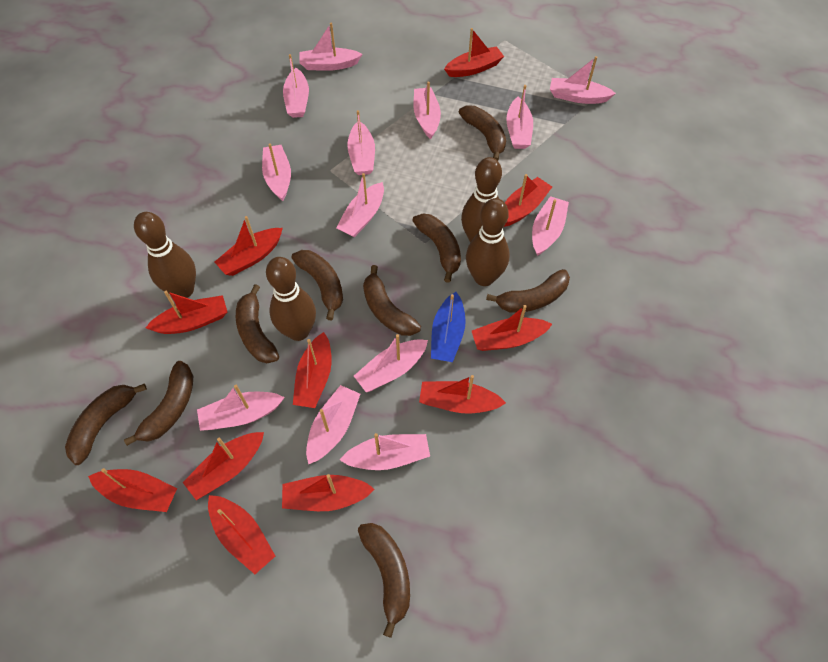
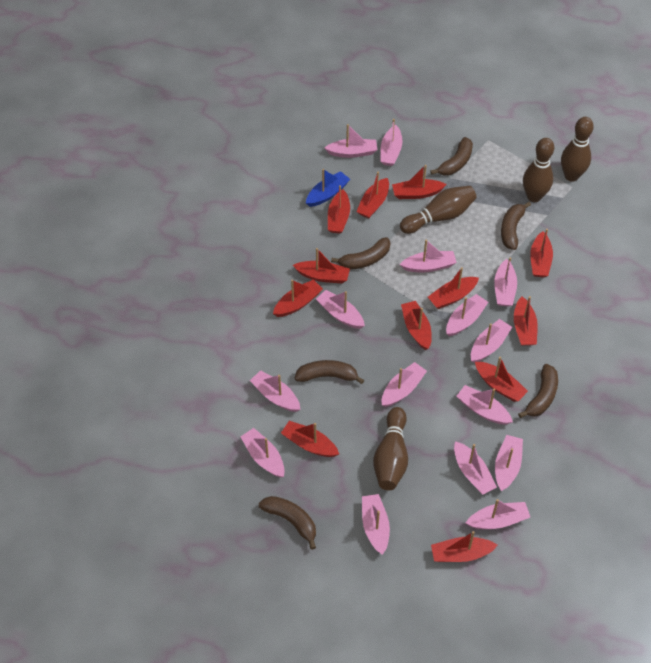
brown banana: [65,383,147,465] [124,361,193,446] [236,284,279,363] [292,250,343,321] [358,523,410,638] [363,265,421,336] [412,214,461,283] [459,105,506,161] [486,269,570,313] = 9 -> [259,496,316,550] [295,360,364,384] [331,237,390,270] [430,137,473,176] [501,202,531,250] [518,364,558,418] = 6
pink boat: [197,385,285,431] [262,144,291,201] [283,54,309,118] [300,22,362,71] [306,385,360,464] [336,173,384,237] [340,433,430,470] [347,110,375,175] [354,334,428,392] [413,82,441,139] [506,85,533,149] [532,196,569,256] [550,56,616,104] = 13 -> [240,428,285,478] [250,370,301,412] [316,290,365,329] [325,124,377,158] [362,494,390,555] [380,119,402,166] [382,362,427,407] [400,240,457,272] [446,294,488,336] [454,441,497,495] [456,385,513,425] [466,499,530,529] [471,319,512,363] [494,257,517,307] [495,435,523,491] = 15
red boat: [88,468,177,512] [146,291,227,334] [182,432,264,500] [208,495,275,574] [215,216,283,276] [282,474,375,511] [293,332,332,408] [419,375,506,414] [444,28,504,77] [472,305,552,351] [504,174,552,227] = 11 -> [273,279,323,317] [281,421,339,457] [293,248,350,283] [328,185,350,234] [356,172,389,219] [392,165,447,199] [401,301,432,350] [428,267,479,309] [431,531,498,562] [475,357,528,402] [514,296,538,346] [530,229,553,278] = 12

